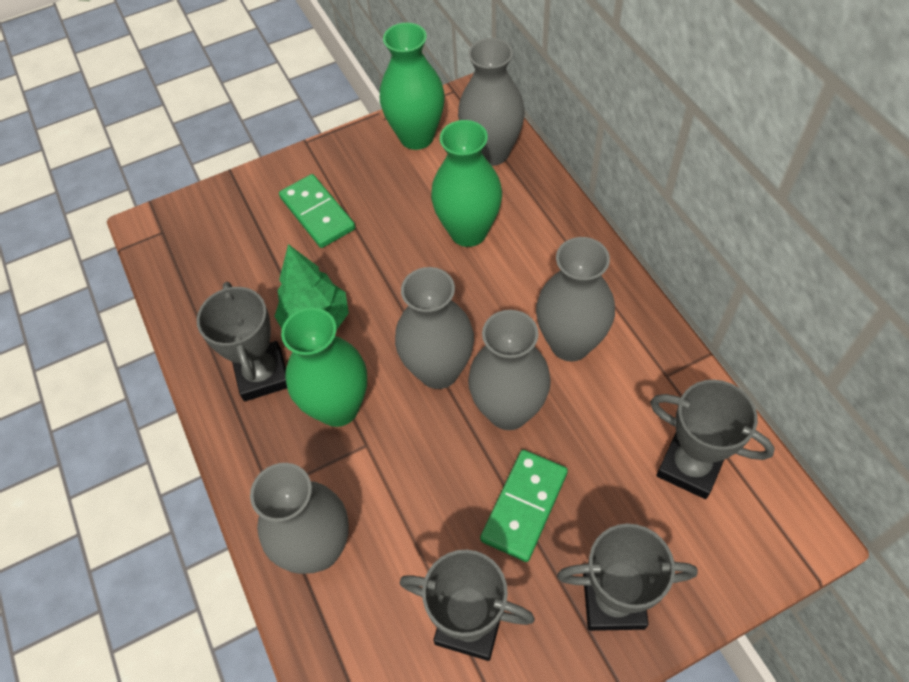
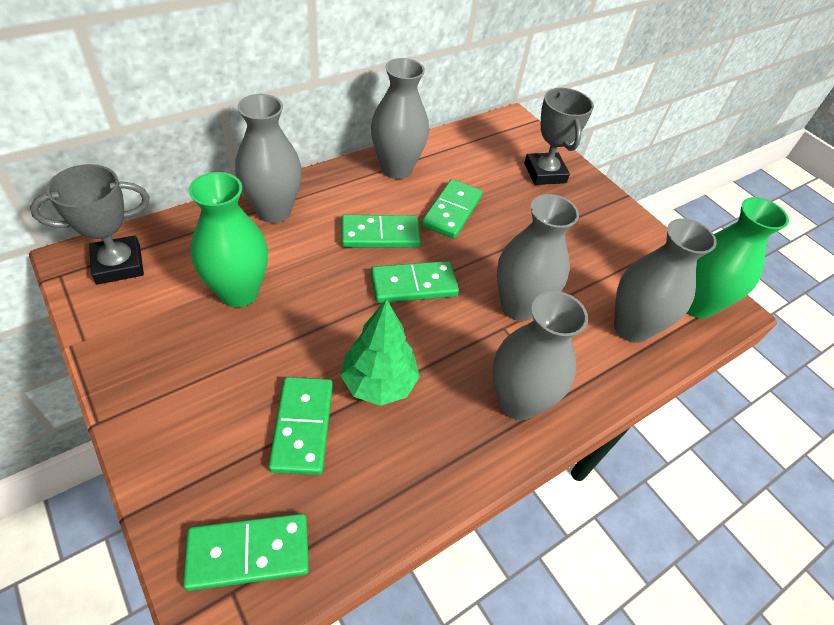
green domino: [279,174,355,248] [480,450,568,562] = 2 -> [183,514,309,591] [268,377,333,475] [341,215,421,248] [371,261,459,303] [422,179,483,239] = 5
green vase: [281,307,367,427] [380,23,445,150] [431,120,502,247] = 3 -> [189,172,268,307] [687,197,789,318] = 2
grey trophy: [197,282,287,401] [400,550,535,661] [557,524,698,631] [650,380,775,499] = 4 -> [30,164,150,285] [524,88,594,185] = 2

